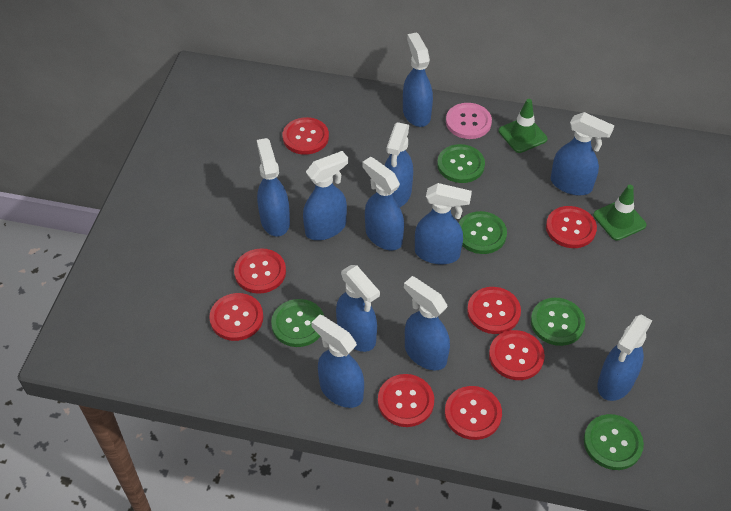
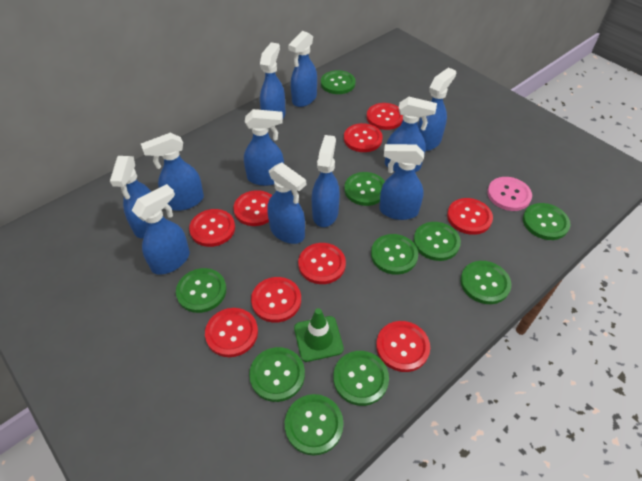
green button: [271,299,324,347] [437,144,485,183] [459,211,507,254] [531,298,585,346] [584,414,644,470] = 5 -> [176,268,226,313] [249,347,305,402] [285,394,343,456] [321,70,356,94] [333,351,389,406] [344,172,385,206] [371,234,418,275] [414,222,461,261] [460,261,511,304] [523,203,570,240] = 10
green traffic cone: [499,99,548,153] [593,185,647,241] = 2 -> [294,308,344,362] = 1
red button: [209,293,263,341] [234,248,286,294] [282,117,329,155] [378,374,434,427] [445,386,502,440] [467,287,521,334] [489,330,545,380] [546,206,597,248] = 8 -> [189,209,235,247] [205,308,258,357] [233,190,272,226] [251,277,301,323] [298,243,346,284] [344,123,383,152] [367,103,403,130] [376,321,430,372] [447,198,493,235] = 9

